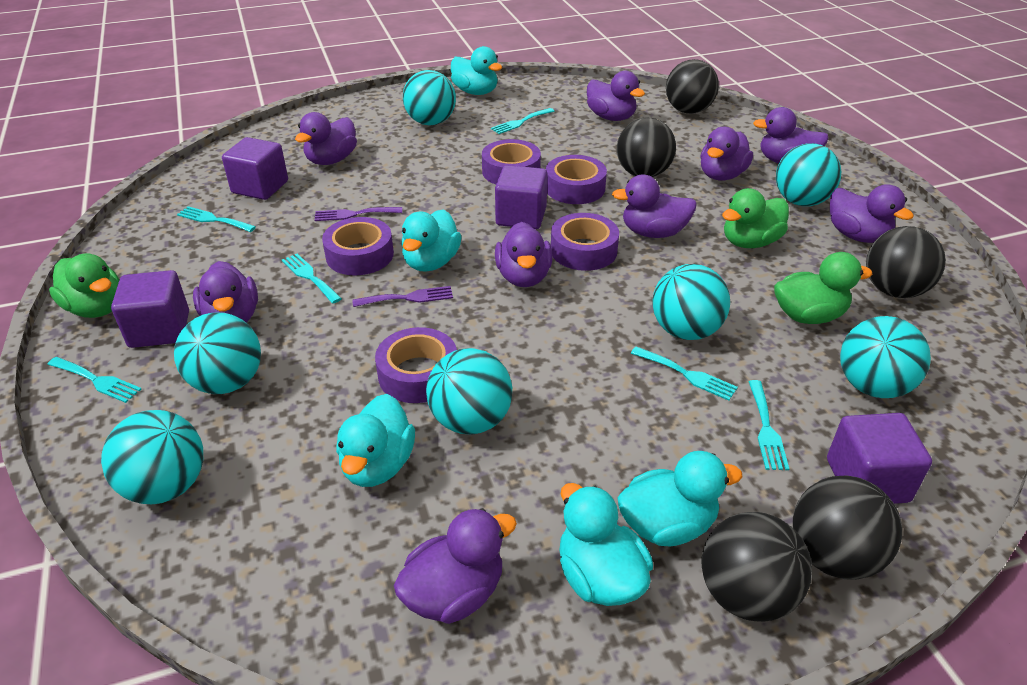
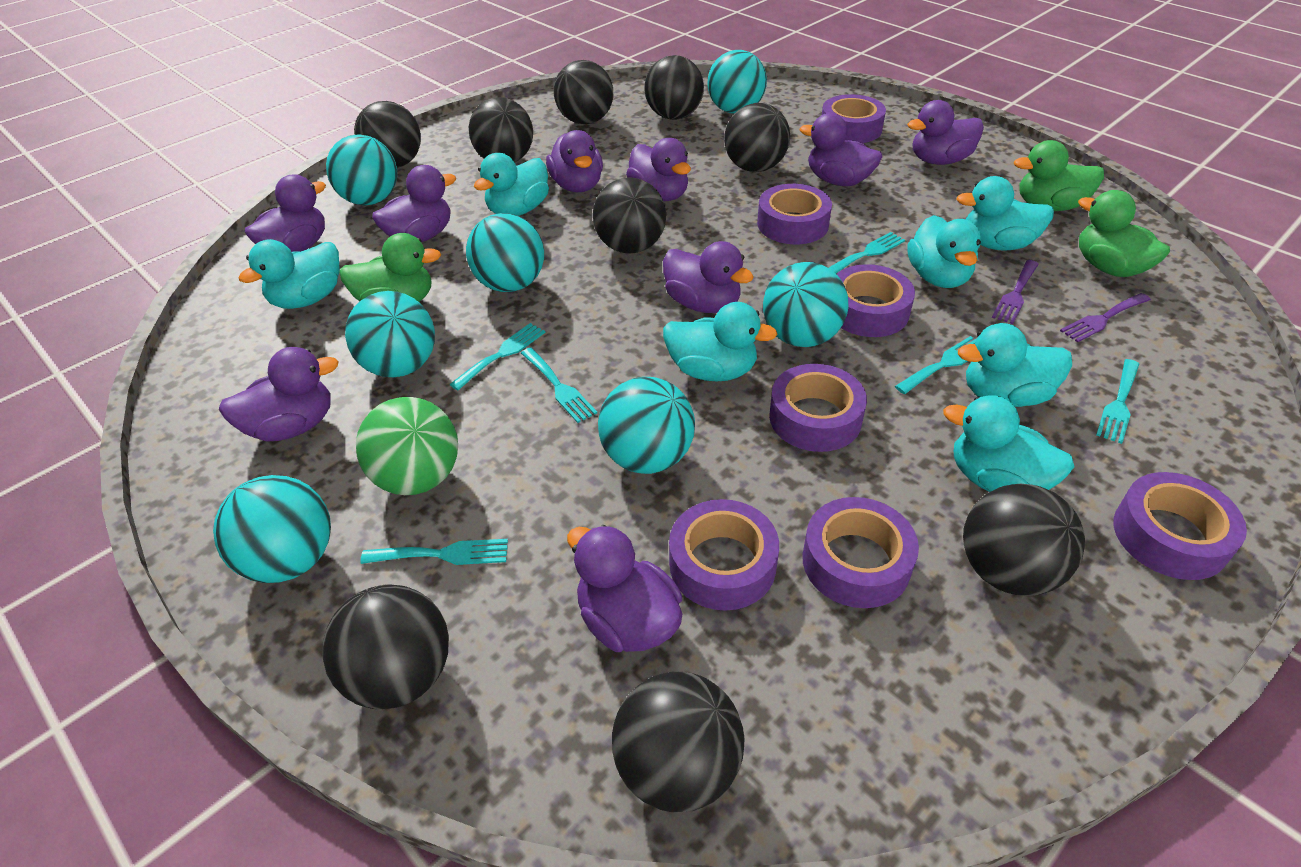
black ball: [617,118,676,177] [666,59,719,114] [701,512,812,622] [793,476,902,580] [866,226,946,298] = 5 -> [322,584,449,709] [354,101,421,168] [469,97,533,162] [554,60,613,124] [593,177,666,254] [612,671,745,812] [644,55,704,120] [724,103,790,172] [963,484,1085,596] = 9
green ball: none = 0 -> [356,397,458,495] = 1
purple cube: [111,270,189,348] [222,137,288,200] [495,165,548,229] [827,413,932,504] = 4 -> none = 0
purple tape: [322,217,394,275] [375,327,457,403] [482,139,541,184] [546,155,607,204] [551,213,619,271] = 5 -> [669,499,779,611] [757,184,832,244] [769,364,867,452] [802,497,919,608] [822,94,886,143] [837,264,915,337] [1113,472,1247,580] = 7
turquoise duck: [336,394,415,487] [401,209,462,272] [451,46,502,95] [559,483,653,606] [617,451,743,546] = 5 -> [239,239,340,309] [474,153,549,216] [663,302,777,381] [907,215,981,288] [943,395,1075,492] [957,176,1054,251] [958,323,1072,407] = 7

